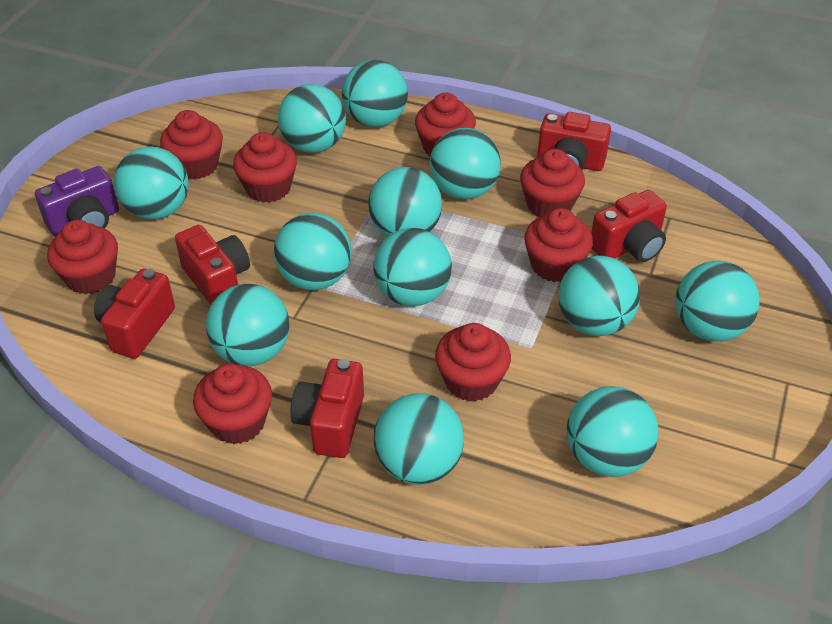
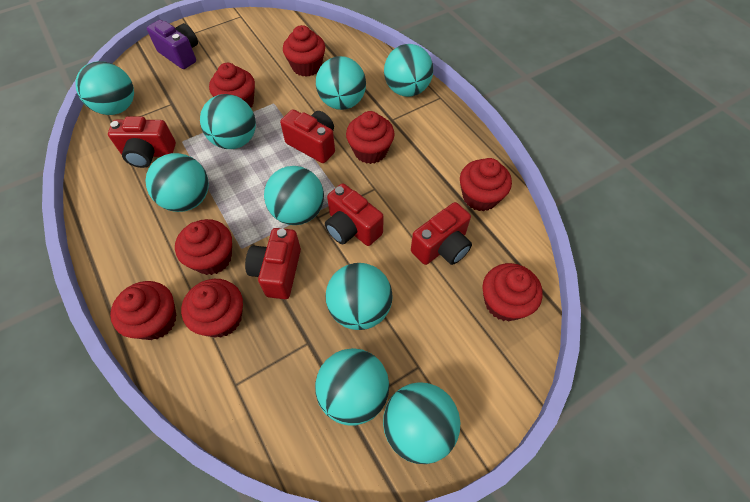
turquoise ball: [114,146,188,220] [206,284,290,366] [274,213,352,290] [278,84,346,153] [342,60,408,127] [368,167,442,237] [373,228,452,306] [374,393,464,485] [430,128,501,200] [558,256,640,336] [567,386,658,477] [675,261,760,341] = 12 -> [75,61,134,115] [146,153,209,212] [200,94,256,149] [264,166,324,225] [315,348,389,425] [316,56,366,110] [326,263,393,330] [383,382,460,464] [384,44,433,97] = 9

